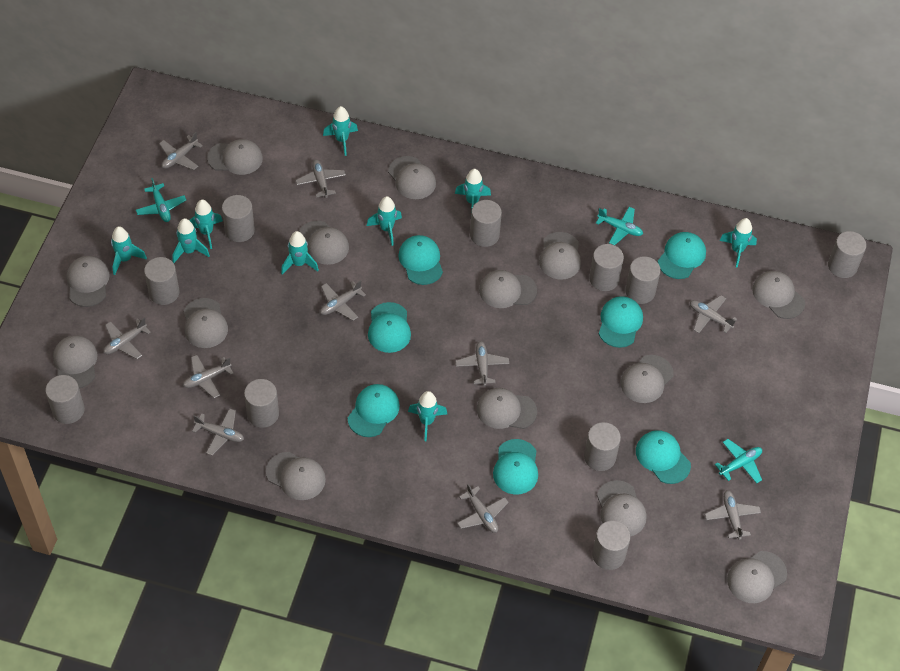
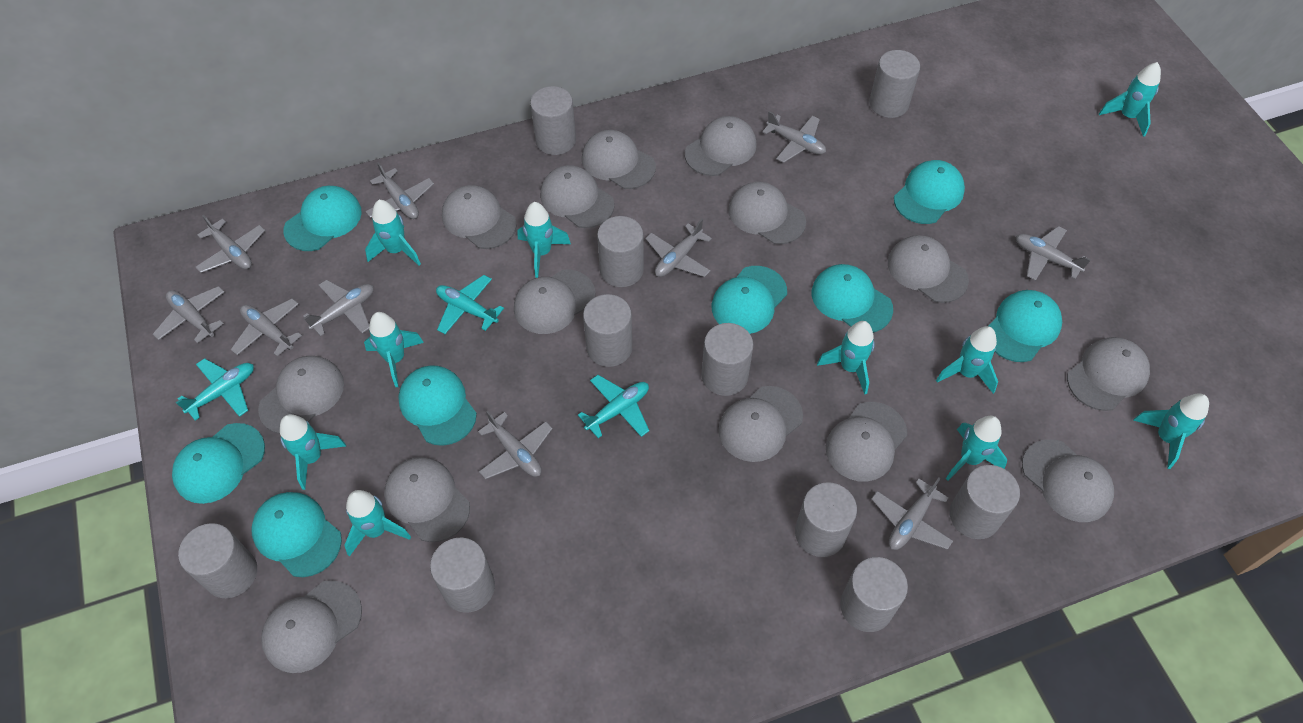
turquoise cap: [348,384,400,437] [368,302,411,353] [398,235,443,285] [493,439,538,494] [599,296,643,348] [636,430,691,484] [658,232,706,279] = 7 -> [172,423,265,504] [252,492,342,577] [284,186,362,251] [398,365,477,446] [712,266,787,334] [812,264,893,333] [894,160,965,224] [988,290,1062,362] = 8
turquoise rocket: [111,227,147,275] [172,218,210,263] [189,200,223,249] [281,231,319,275] [323,106,358,156] [367,196,402,246] [408,391,447,441] [455,169,491,211] [719,218,757,268] = 9 -> [280,414,346,490] [344,490,411,557] [364,312,424,387] [365,200,421,265] [518,202,571,278] [817,321,875,395] [936,326,998,394] [946,416,1007,481] [1099,62,1161,137] [1133,393,1209,469] = 10

